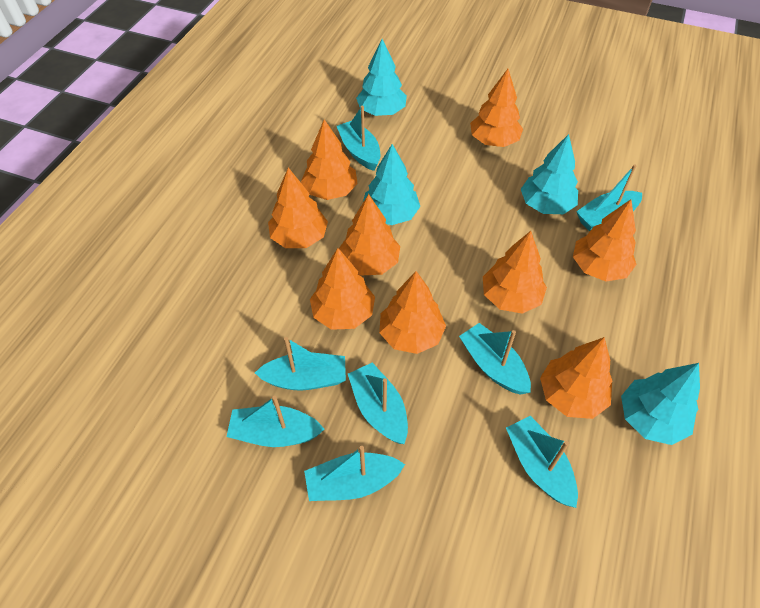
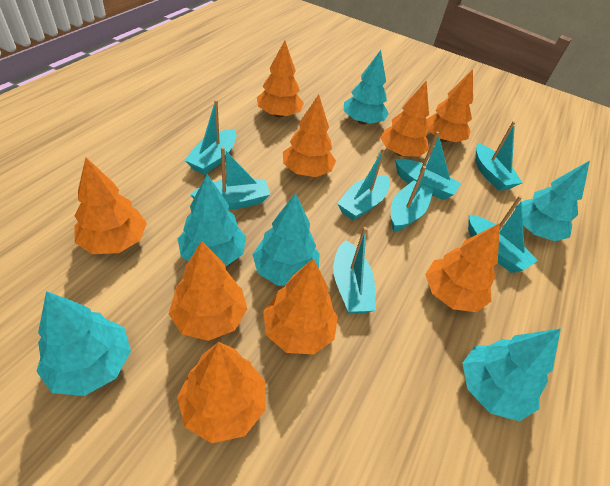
turquoise tree: [356,39,407,116] [363,144,420,225] [521,134,578,214] [621,363,700,445] = 4 -> [36,291,131,396] [178,174,246,267] [252,193,320,286] [344,50,389,124] [462,329,561,421] [515,161,590,241] = 6

